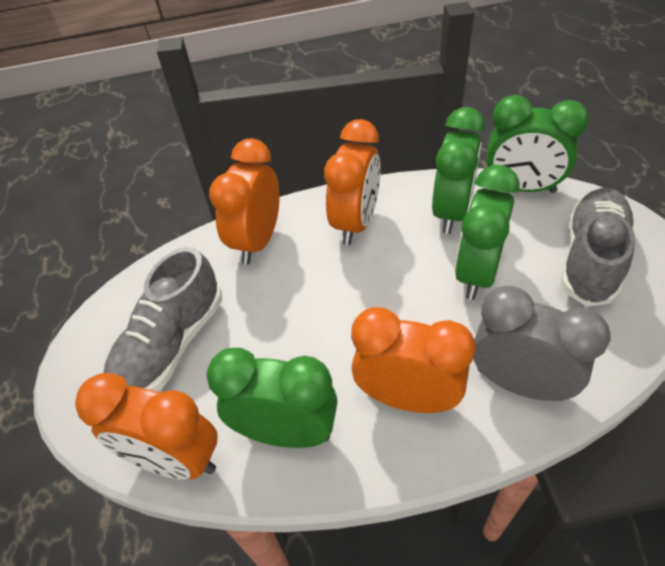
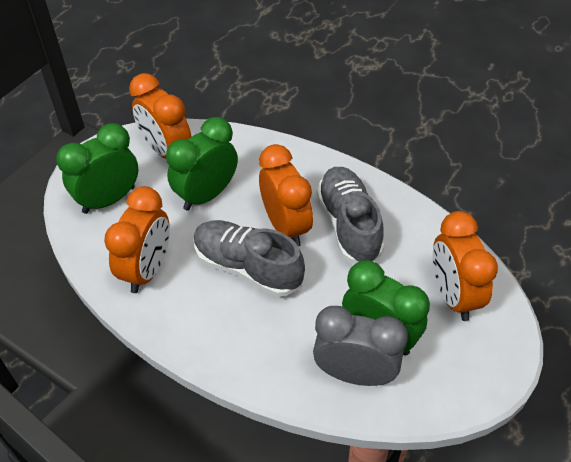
green clock: [206,348,337,448] [432,107,485,234] [455,165,520,300] [486,95,589,193] = 4 -> [56,123,139,214] [166,117,238,211] [342,260,430,356] = 3

